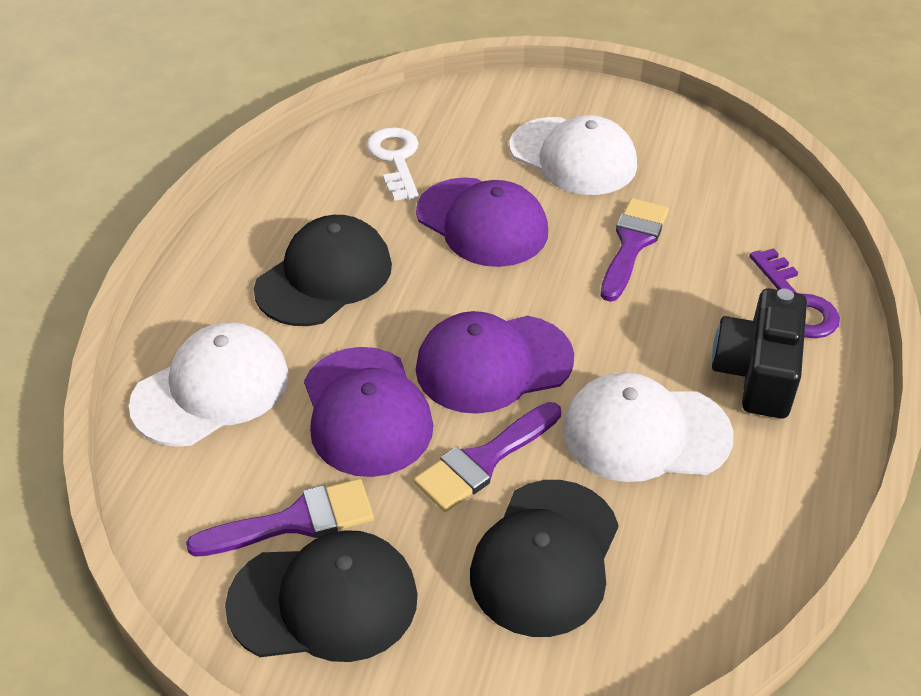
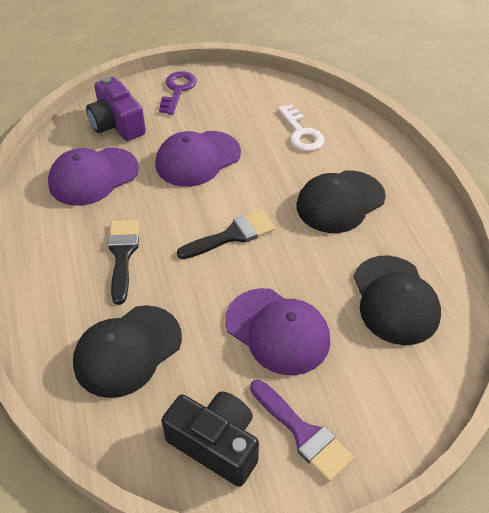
black brush: none = 0 -> [108,220,139,305] [177,210,275,259] = 2
purple brush: [186,479,374,557] [414,402,561,512] [601,198,669,302] = 3 -> [250,380,354,482] = 1
purple camera: none = 0 -> [86,77,146,141] = 1
white cap: [129,322,289,447] [509,115,637,195] [562,372,734,482] = 3 -> none = 0

